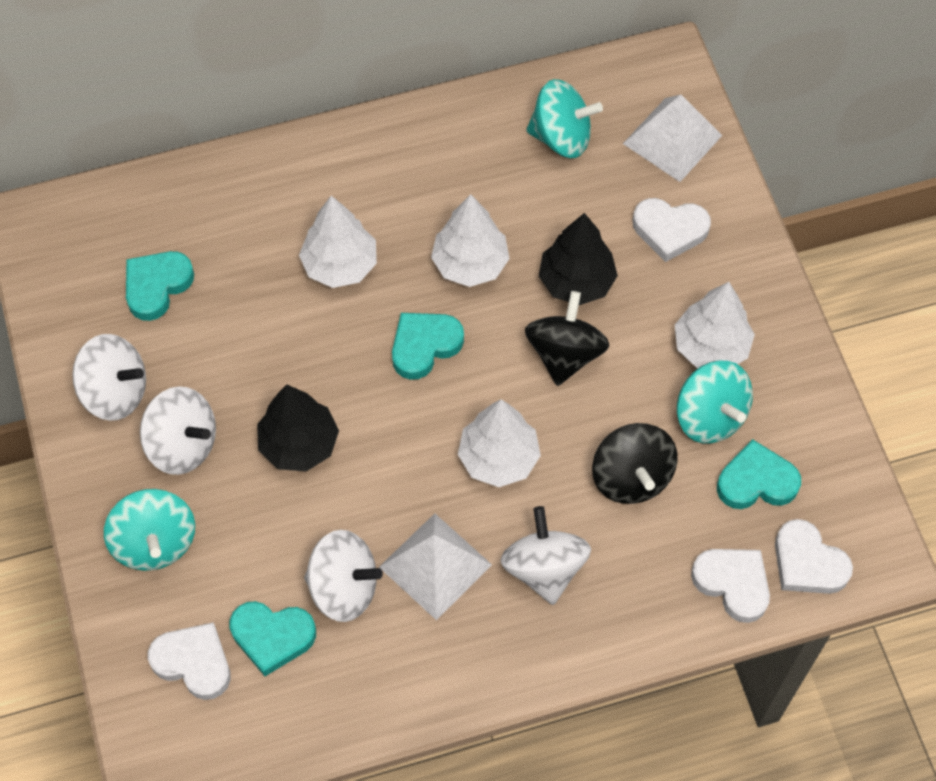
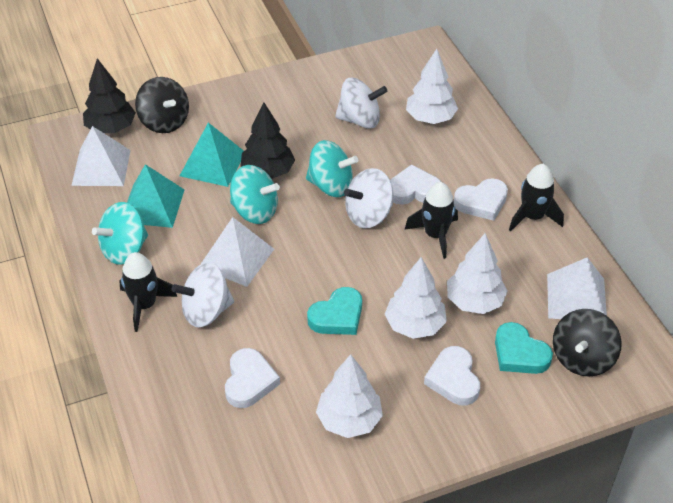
black rocket: none = 0 -> [119,252,177,332] [404,182,458,259] [509,164,564,232] = 3
turquoise heart: [126,251,194,321] [230,601,316,676] [392,313,464,380] [717,439,801,509] = 4 -> [307,287,362,335] [495,322,553,374] = 2
turquoise pyramid: none = 0 -> [127,164,184,228] [180,123,244,187] = 2
white pyramid: [379,513,492,620] [623,95,722,182] = 2 -> [71,126,131,186] [200,217,274,287] [547,257,607,319] = 3
white spinning top: [72,334,146,421] [140,386,216,475] [304,530,383,622] [501,506,591,605] = 4 -> [172,263,234,327] [335,78,387,129] [344,168,393,228] = 3

